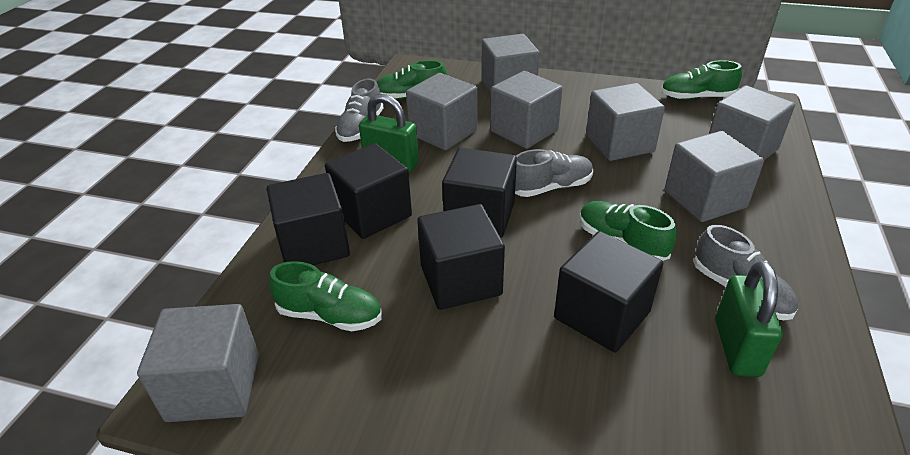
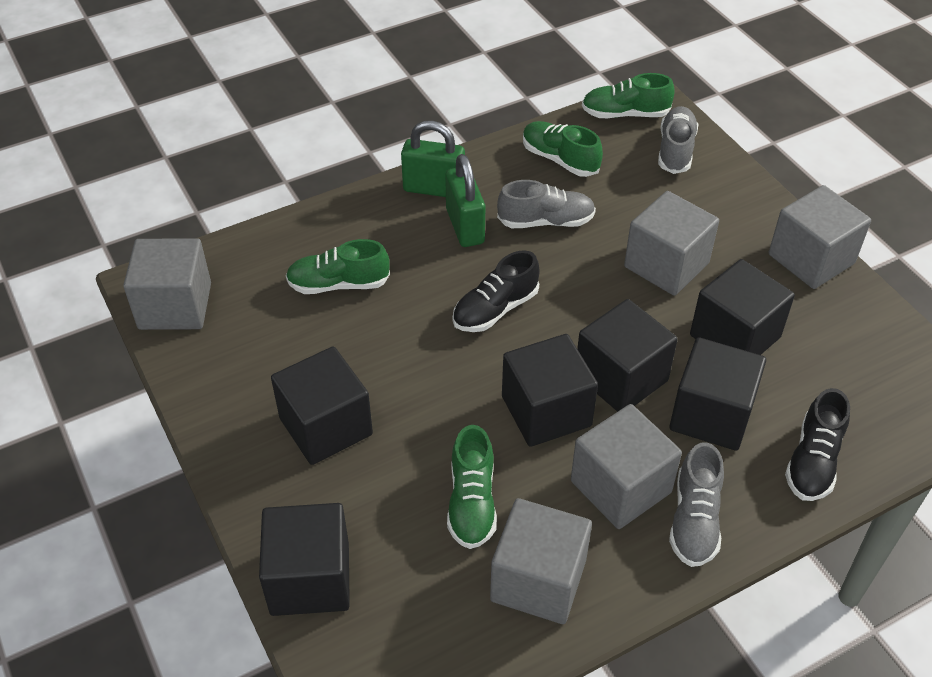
black cube: [267,173,350,265] [325,143,412,239] [417,204,505,310] [442,148,517,238] [554,231,663,352] = 5 -> [259,503,350,616] [271,346,373,465] [502,334,598,447] [577,299,678,412] [669,337,766,451] [690,259,795,355] = 6
black shoe: none = 0 -> [452,250,540,332] [785,388,850,501] = 2
grey cube: [137,304,259,422] [406,73,477,151] [481,34,539,94] [490,71,563,149] [586,83,665,161] [664,131,764,222] [709,85,795,160] = 7 -> [123,238,211,330] [490,498,592,624] [571,404,682,529] [624,191,719,296] [769,185,871,289] = 5

